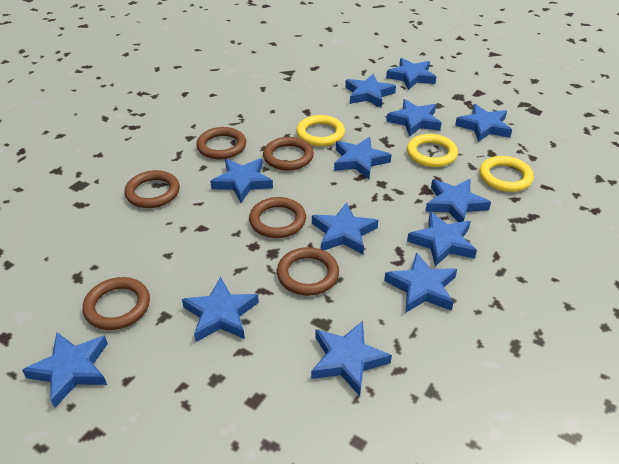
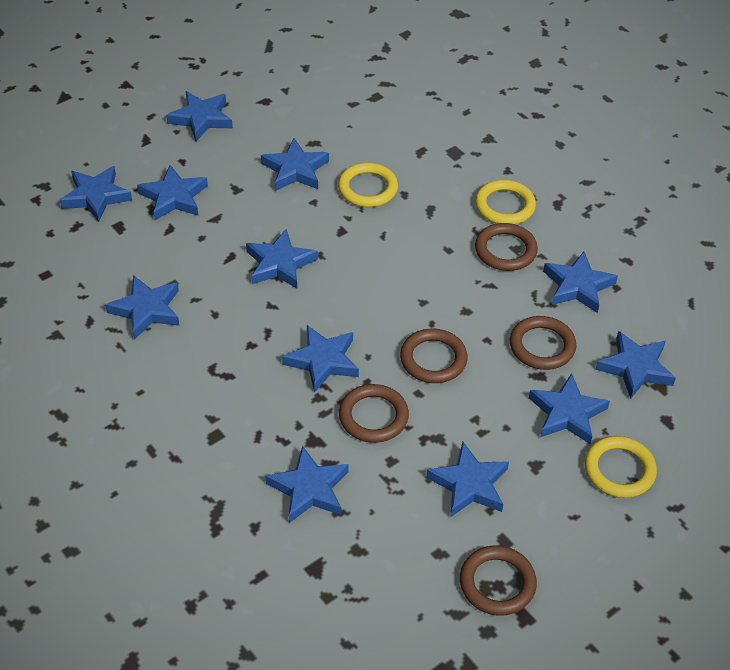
blue star: [22,332,108,408] [182,277,259,342] [210,158,273,202] [311,321,392,396] [312,202,378,254] [334,137,392,179] [345,74,396,108] [384,252,457,313] [386,58,436,90] [386,99,442,137] [407,212,477,267] [425,179,491,222] [455,104,512,142] = 13 -> [60,166,132,222] [105,275,179,340] [137,165,208,220] [166,91,233,141] [246,229,318,289] [261,138,329,191] [266,446,349,523] [282,325,359,393] [426,442,509,518] [529,373,610,444] [543,252,618,313] [595,331,676,399] = 12
brown ring: [82,277,150,330] [125,170,180,208] [197,127,246,160] [249,197,306,238] [263,137,314,171] [277,247,339,296] = 6 -> [339,384,409,443] [400,328,468,383] [460,545,537,616] [475,223,538,271] [510,316,576,370] = 5

